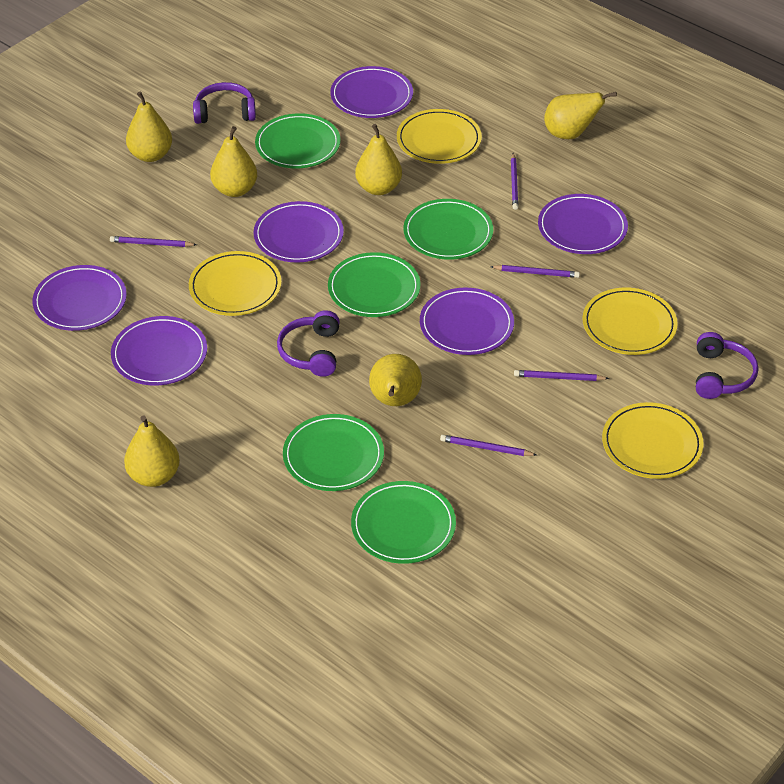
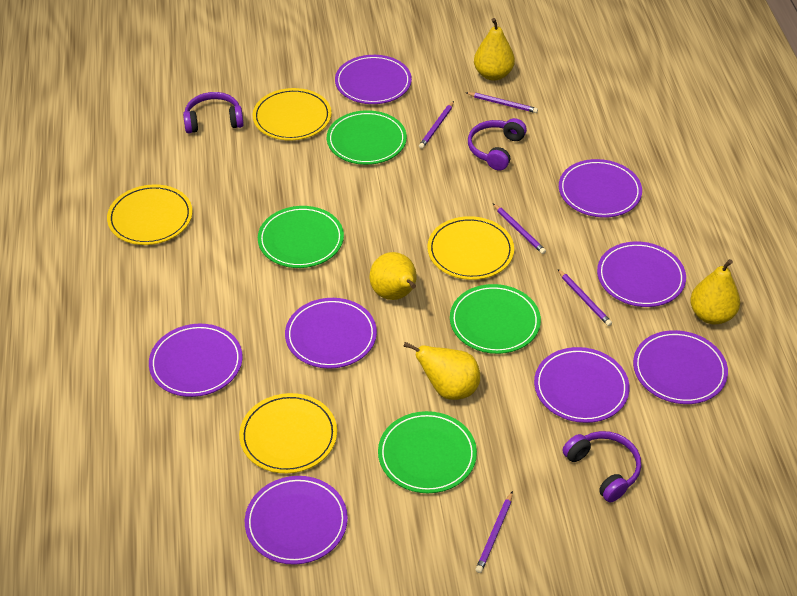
green plate: [255,113,340,168] [283,414,384,491] [328,252,421,317] [351,481,456,564] [404,199,493,260] = 5 -> [258,206,344,268] [327,110,407,165] [378,411,477,493] [450,284,541,354] = 4
purple plate: [32,265,127,331] [111,316,207,385] [253,201,344,262] [330,66,413,118] [420,288,514,355] [538,194,628,254] = 6 -> [149,324,243,397] [245,476,348,565] [285,298,377,369] [335,55,412,104] [534,347,630,423] [559,159,642,218] [597,242,686,307] [633,330,728,404] = 8
yellow pear: [124,416,180,487] [126,91,172,162] [210,126,257,197] [355,124,402,195] [369,354,422,406] [544,92,617,139] = 6 -> [370,252,417,300] [403,342,480,400] [474,18,515,81] [690,259,740,324] = 4

